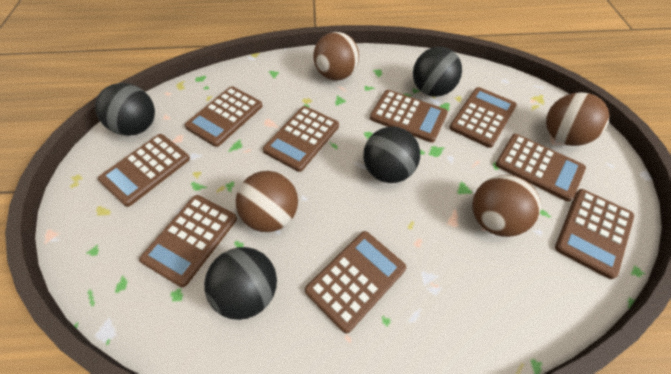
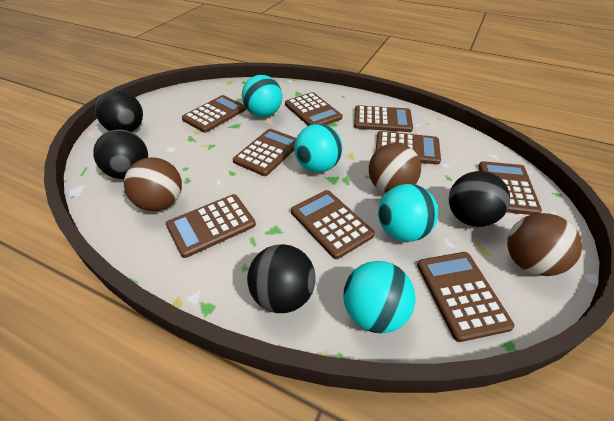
brown ball: [236,171,298,232] [313,32,359,81] [472,175,541,237] [546,92,609,146] = 4 -> [124,157,182,211] [369,143,421,193] [507,213,582,276] = 3
turquoise ball: none = 0 -> [242,75,282,117] [294,124,342,173] [343,261,416,333] [378,184,438,242] = 4

